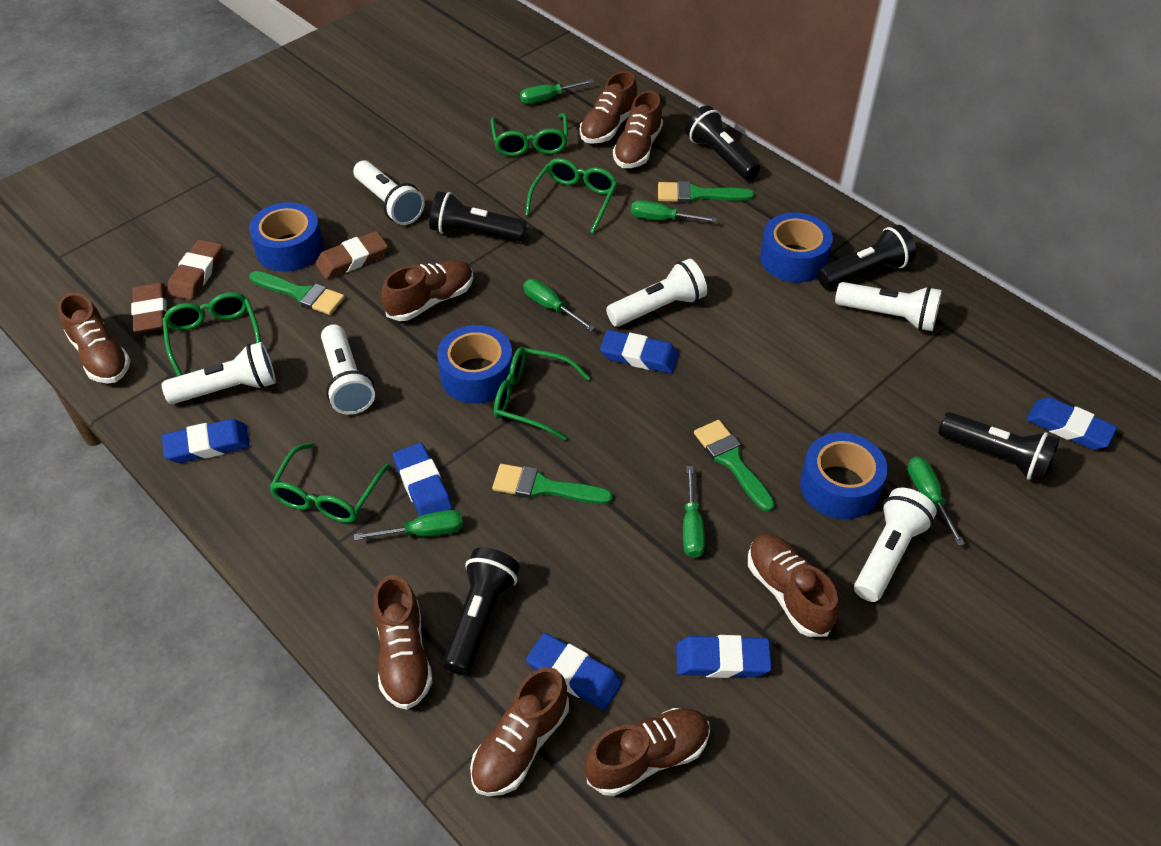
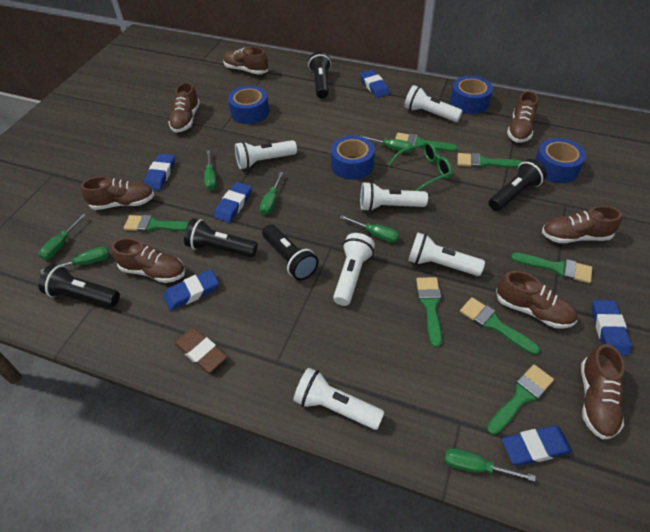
brown eraser: [131,282,167,333] [167,240,223,300] [315,231,388,279] = 3 -> [174,328,227,373] = 1
green brush: [249,271,345,315] [492,464,613,504] [658,181,754,203] [694,420,775,512] = 4 -> [124,215,189,232] [395,133,458,152] [416,277,442,347] [457,153,522,168] [460,297,540,355] [487,364,554,435] [511,253,592,283] = 7
green glasses: [162,292,261,376] [269,443,390,523] [491,113,568,156] [494,347,590,441] [525,158,618,234] = 5 -> [388,141,452,191] = 1
green screwdriver: [354,510,463,541] [520,79,594,104] [523,279,595,331] [631,200,717,222] [683,466,705,558] [908,457,965,546] = 6 -> [39,214,86,260] [41,247,110,273] [204,150,217,190] [260,172,283,215] [340,215,399,243] [360,135,413,153] [444,448,536,482] = 7

